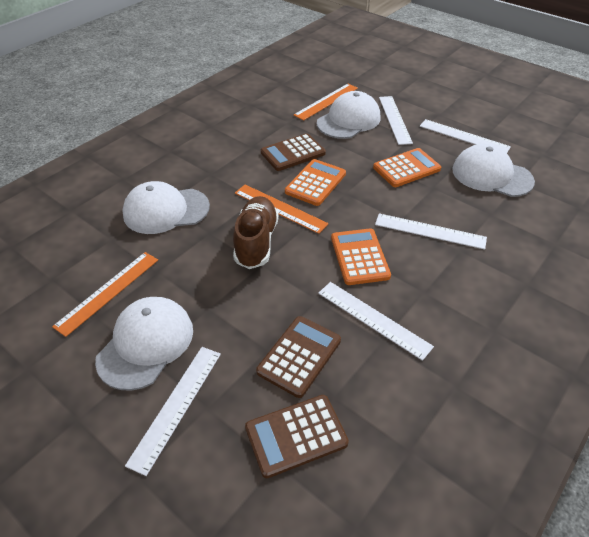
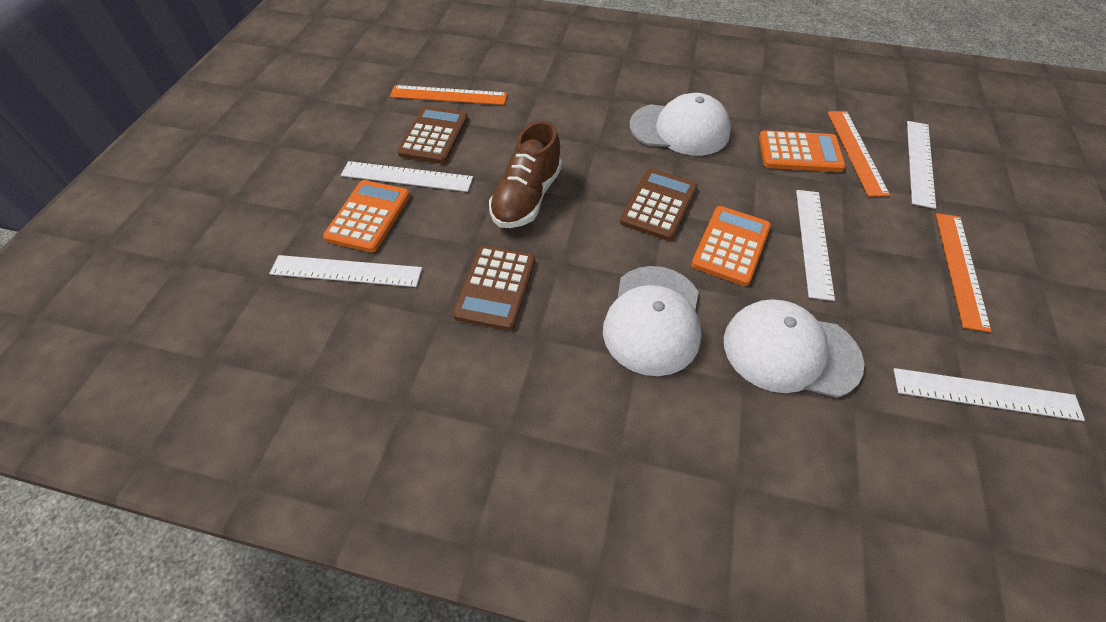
white cap: [95,297,193,391] [122,181,210,234] [317,91,380,139] [452,144,535,197] = 4 -> [603,266,702,376] [630,93,731,156] [724,299,864,398] = 3

